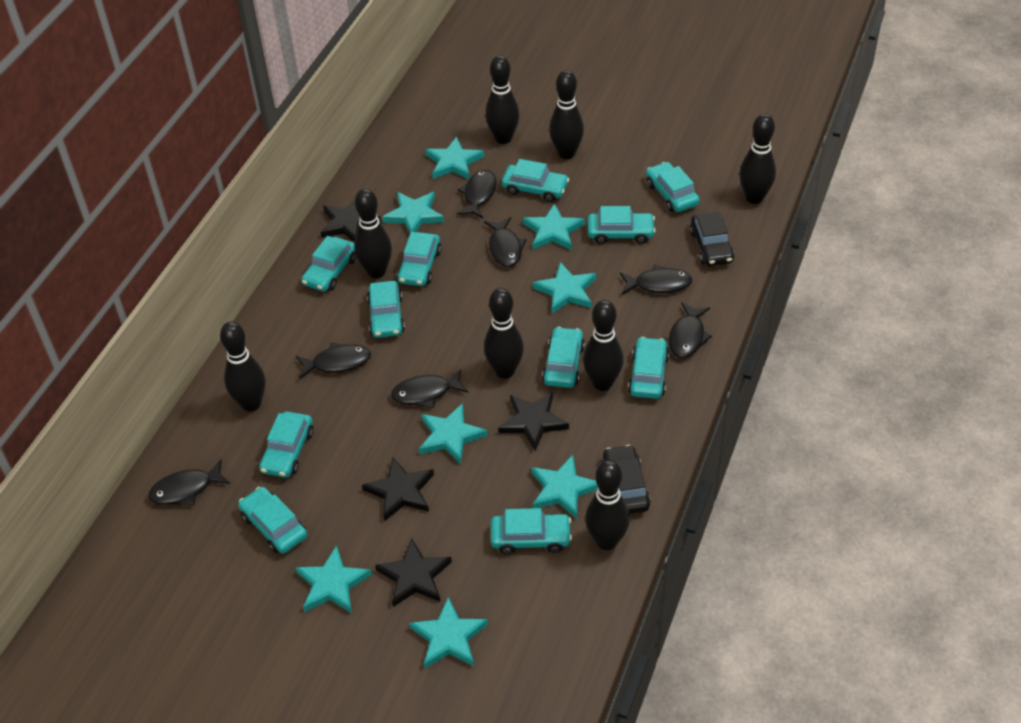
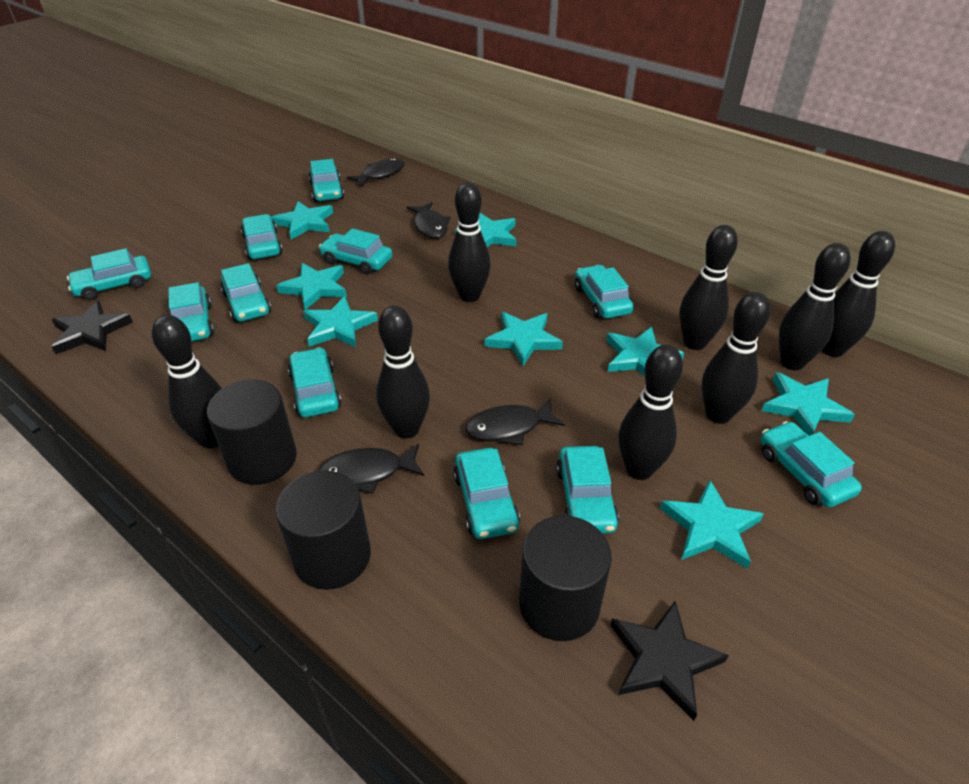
black car: [602,445,651,514] [690,212,734,266] = 2 -> none = 0
black cylinder: none = 0 -> [207,380,297,485] [276,471,371,590] [519,516,612,641] = 3
black fish: [148,460,230,505] [296,342,371,379] [391,369,469,408] [457,170,497,218] [484,217,527,267] [620,264,693,294] [668,302,712,358] = 7 -> [319,444,424,494] [346,158,404,187] [407,202,450,239] [466,398,565,445] = 4
black star: [321,200,381,242] [362,457,434,521] [375,538,452,607] [498,392,569,451] = 4 -> [52,301,133,354] [610,600,729,721] = 2

